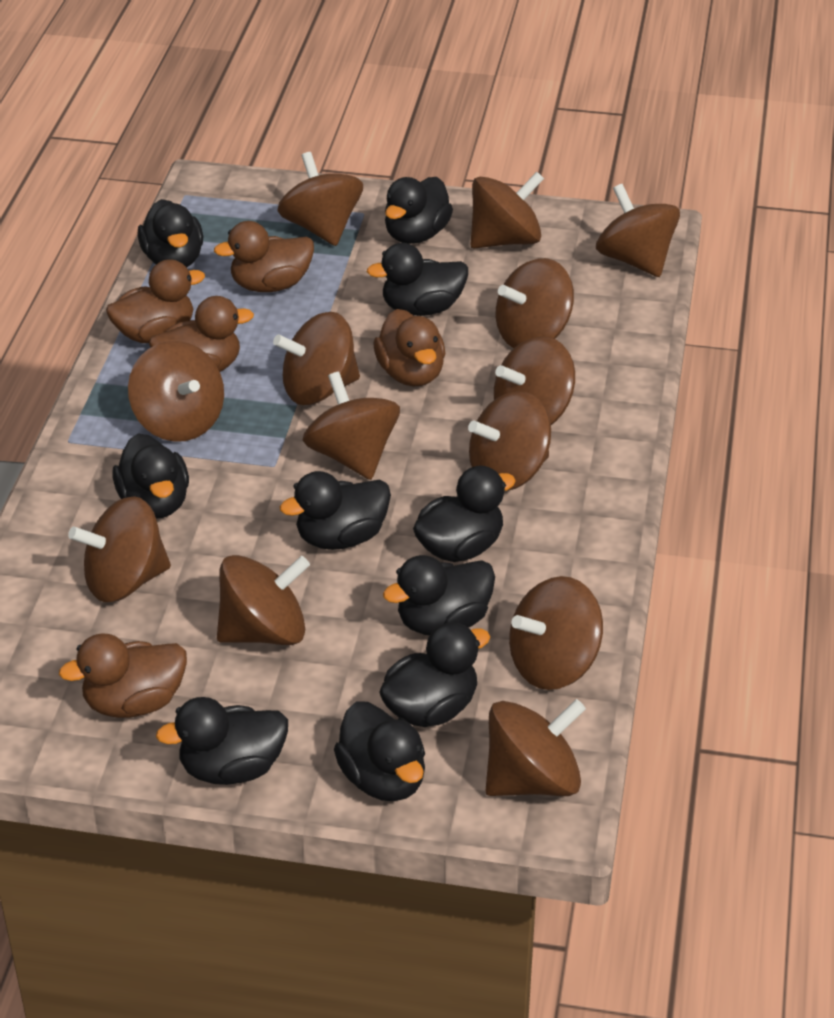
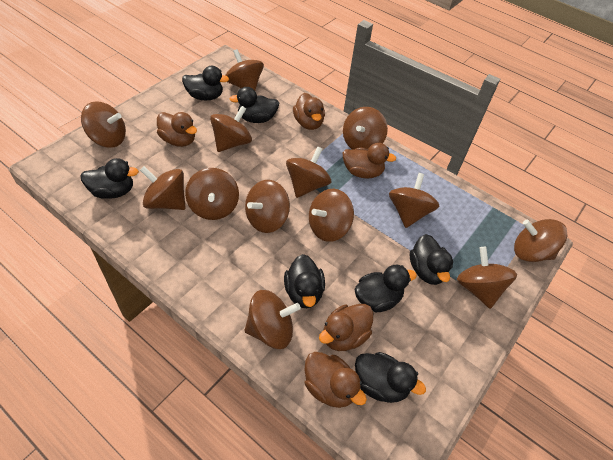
black duck: [112,433,189,519] [137,199,203,267] [156,697,288,785] [280,471,391,550] [334,702,425,801] [367,243,468,316] [379,622,490,727] [383,555,495,635] [385,177,453,244] [413,466,516,562] = 10 -> [80,158,139,199] [182,66,229,100] [229,87,279,123] [284,254,325,308] [354,265,417,312] [355,352,426,403] [410,234,453,285] = 7

